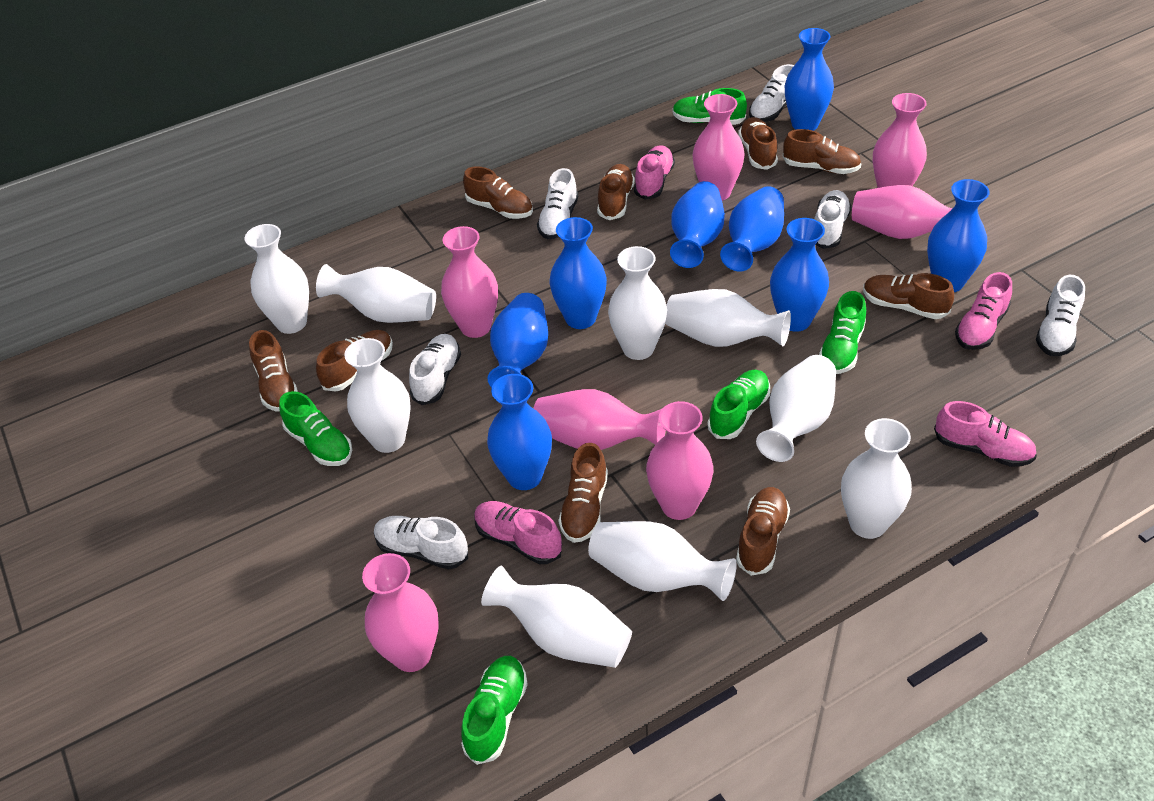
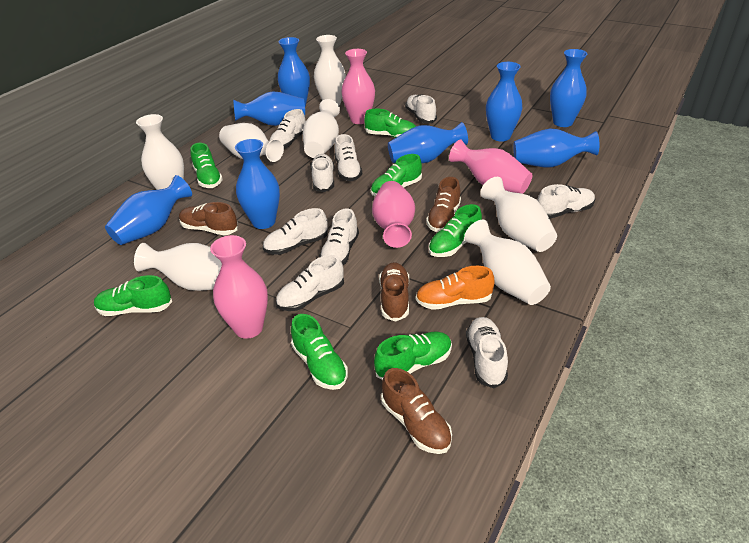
brown shoe: [249,330,298,412] [316,330,393,392] [463,166,533,219] [558,443,608,543] [597,164,635,220] [736,487,790,576] [738,117,778,170] [783,129,861,174] [863,273,954,319] = 9 -> [179,202,238,235] [379,262,409,321] [381,368,452,454] [426,177,461,232] = 4
green shoe: [279,391,352,466] [461,656,528,765] [673,88,747,125] [708,370,770,439] [819,291,866,374] = 5 -> [94,275,172,316] [191,143,223,188] [291,314,348,390] [364,109,416,138] [371,154,422,196] [374,332,452,380] [429,204,482,257] = 7
orange shoe: none = 0 -> [416,266,495,310] = 1
pink shoe: [474,501,562,564] [634,145,675,200] [934,401,1037,467] [955,272,1012,350] = 4 -> none = 0
pink vase: [362,553,439,672] [441,226,498,338] [533,389,666,450] [646,401,713,520] [693,94,744,201] [852,185,953,239] [873,93,927,188] = 7 -> [210,235,268,339] [341,49,375,124] [372,181,415,248] [449,139,532,194] = 4
white shoe: [374,516,468,569] [409,334,461,405] [537,168,578,239] [749,64,794,122] [814,190,852,249] [1036,275,1085,356] = 6 -> [263,208,328,255] [269,109,306,149] [276,255,344,311] [311,154,334,192] [319,208,359,265] [335,134,362,181] [405,94,437,123] [466,317,508,388] [537,184,595,219] = 9
white vase: [245,224,309,334] [316,264,436,323] [344,338,411,453] [481,565,632,668] [588,521,737,601] [608,246,667,360] [666,289,791,347] [756,355,836,462] [841,418,912,539] = 9 -> [134,243,222,291] [136,114,184,190] [219,123,284,162] [303,99,340,158] [314,35,346,105] [464,220,551,305] [480,177,557,252] = 7

